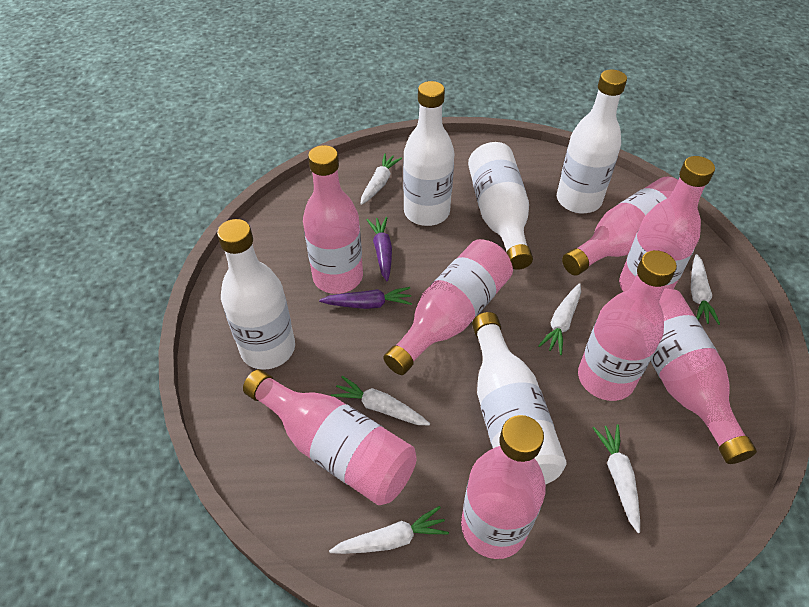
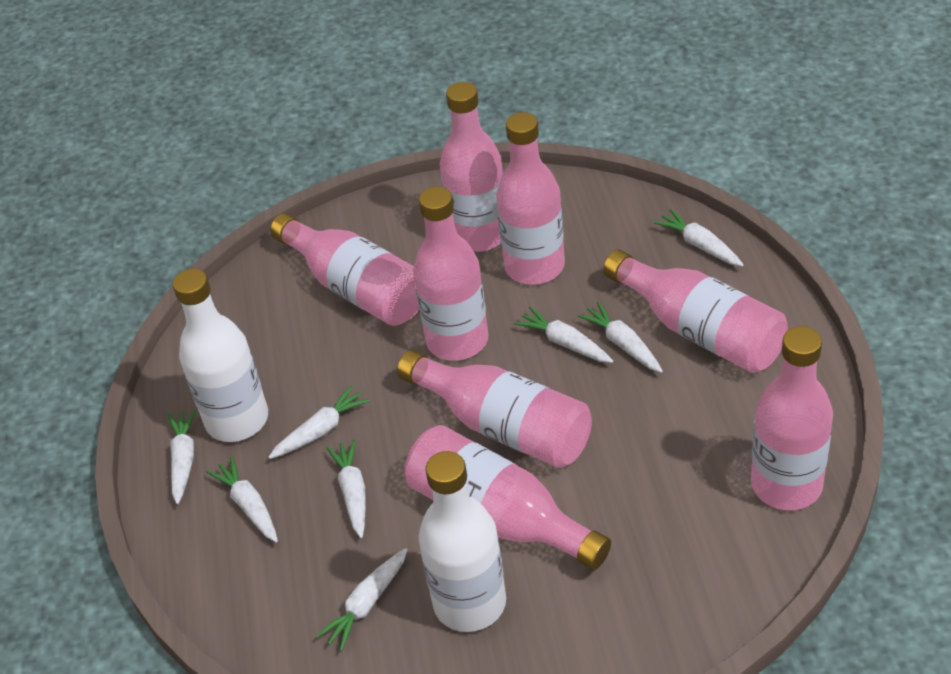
purple carrot: [319,287,412,309] [367,217,392,281] = 2 -> none = 0
white bottle: [217,219,295,370] [403,81,454,226] [468,142,533,270] [472,312,567,485] [557,70,627,213] = 5 -> [172,269,268,442] [419,451,506,632] = 2
white carrot: [329,506,449,554] [331,376,430,425] [361,153,402,205] [538,283,581,355] [593,424,640,533] [691,254,720,325] = 6 -> [168,409,196,504] [207,457,278,543] [268,385,370,459] [316,548,408,652] [326,440,366,538] [514,307,613,363] [578,302,663,373] [653,209,744,266] = 8

